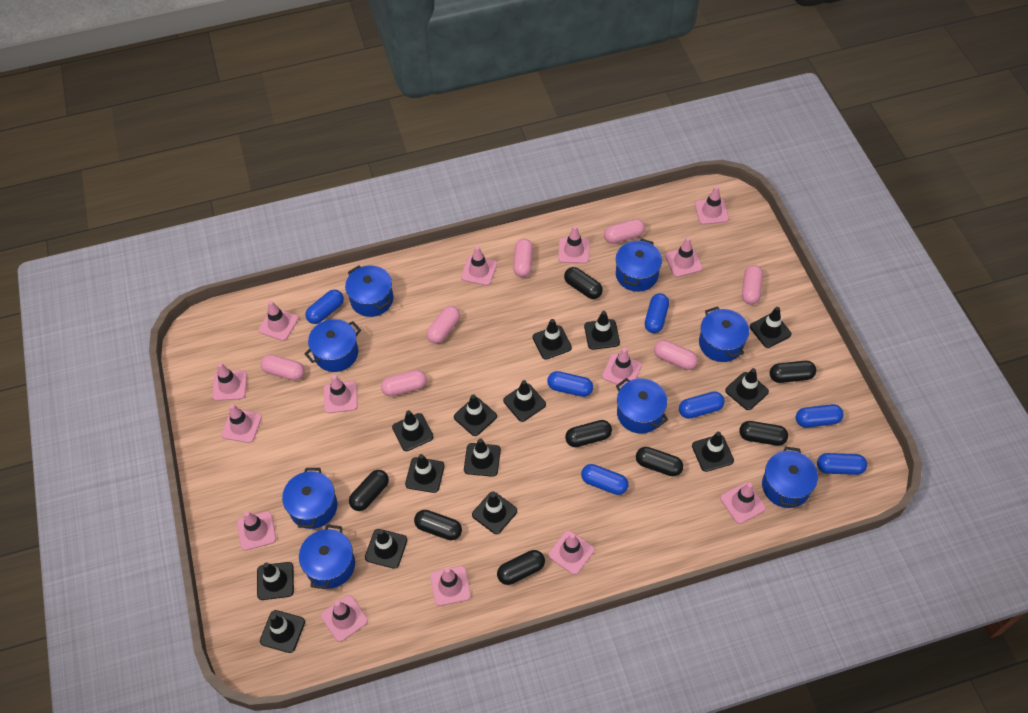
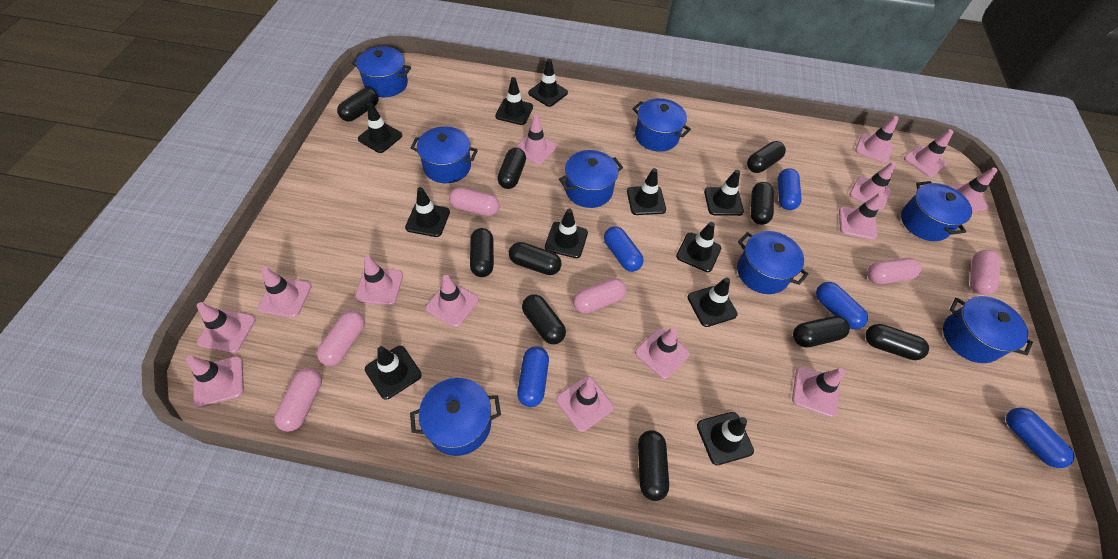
black capsule: [349,470,389,511] [414,510,462,540] [497,550,545,585] [564,267,603,299] [565,420,612,447] [636,447,683,476] [739,421,788,446] [770,361,816,383] = 8 -> [337,88,379,121] [470,228,494,277] [497,148,526,189] [509,242,562,275] [522,294,566,344] [638,430,669,501] [747,141,786,173] [751,182,774,225] [793,316,850,347] [865,324,929,360] = 10
black traffic cone: [257,562,294,600] [260,610,305,653] [365,529,407,569] [392,410,434,451] [405,454,445,493] [454,394,497,436] [464,438,501,477] [472,492,517,534] [503,380,546,422] [532,319,572,359] [584,311,620,350] [692,432,734,472] [725,368,769,410] [750,307,792,348] = 14 -> [358,103,402,153] [365,346,422,400] [405,187,450,237] [495,77,533,125] [528,59,568,107] [545,209,588,258] [627,168,666,215] [676,222,721,272] [687,277,738,327] [697,412,754,465] [704,170,744,216] = 11
blue capsule: [305,290,344,324] [547,371,593,397] [581,464,629,495] [645,293,669,333] [679,391,725,419] [796,404,844,428] [817,453,867,475] = 7 -> [517,346,549,407] [604,226,644,272] [777,168,802,210] [816,282,868,329] [1006,408,1075,468] = 5
pink capsule: [261,354,305,381] [381,370,427,396] [427,306,460,344] [513,239,533,277] [604,219,645,244] [654,340,698,370] [742,265,763,305] = 7 -> [274,368,322,432] [317,310,365,366] [449,187,499,216] [573,278,626,314] [867,258,922,284] [970,250,1000,295] = 6

